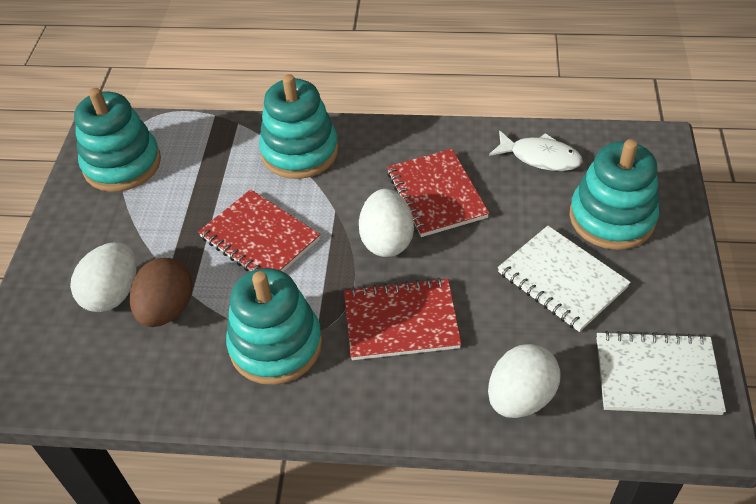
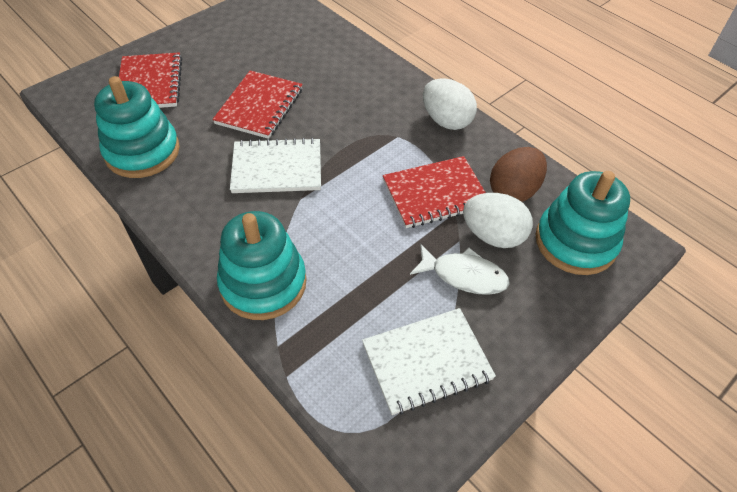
turquoise stacking toy: [74,88,161,192] [226,268,322,385] [259,74,339,179] [570,139,659,250] = 4 -> [94,76,180,178] [217,211,307,320] [535,171,630,275] = 3
white egg: [70,242,137,312] [359,189,414,257] [488,344,561,418] = 3 -> [423,78,477,130] [463,193,533,248] = 2

